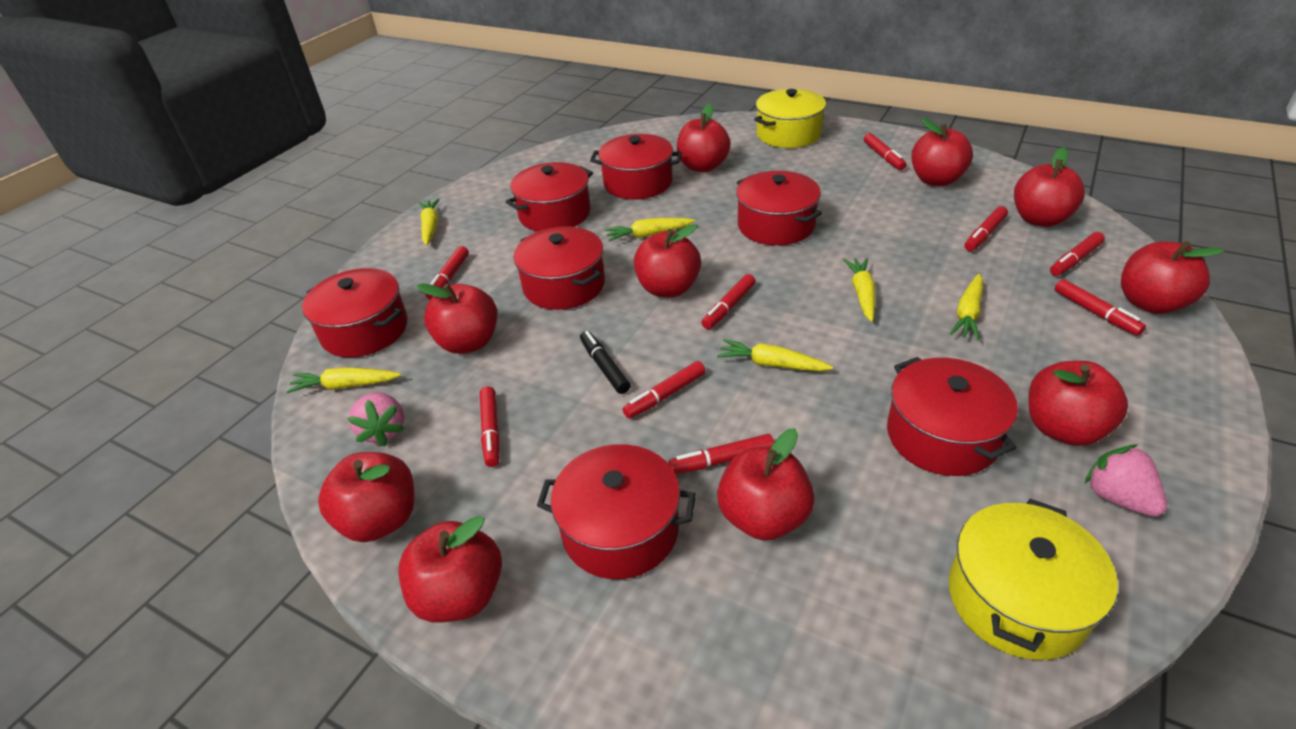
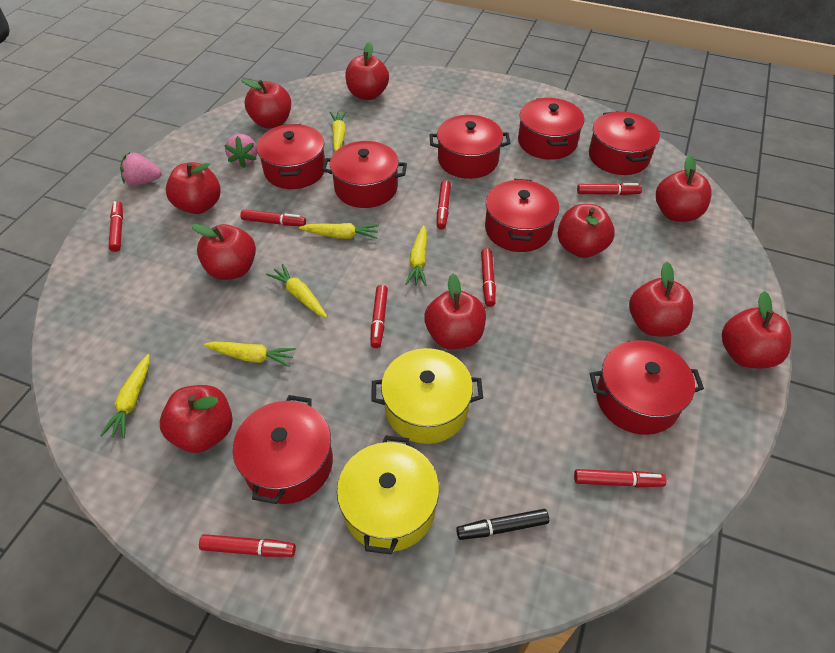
red marker: [426,246,469,300] [480,386,500,467] [623,361,706,419] [668,434,774,474] [702,274,756,329] [864,133,906,170] [965,206,1008,251] [1050,232,1105,276] [1054,279,1146,336] = 9 -> [108,201,123,252] [199,534,296,557] [240,209,306,226] [370,285,388,348] [437,180,451,230] [481,248,496,307] [574,469,666,487] [577,183,642,195] = 8
red pot: [302,268,408,357] [506,162,593,231] [513,226,605,310] [537,444,696,579] [590,134,682,200] [736,171,822,245] [887,357,1018,476] = 7 -> [233,395,333,504] [257,124,325,189] [322,141,407,208] [430,115,510,179] [485,179,559,252] [518,98,585,160] [589,111,660,175] [590,340,704,435] = 8

